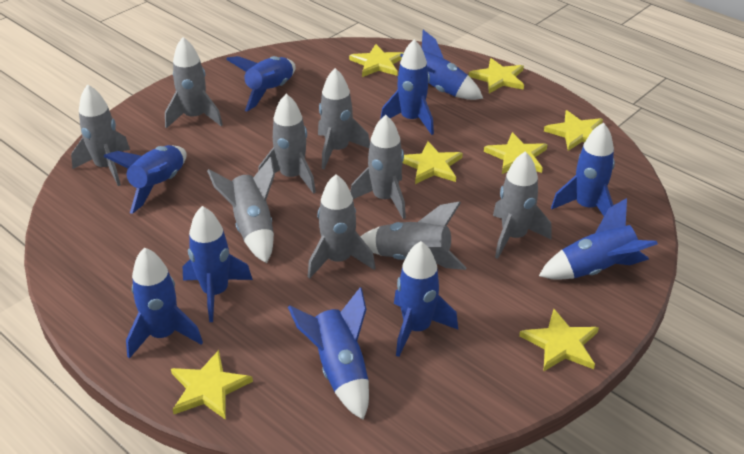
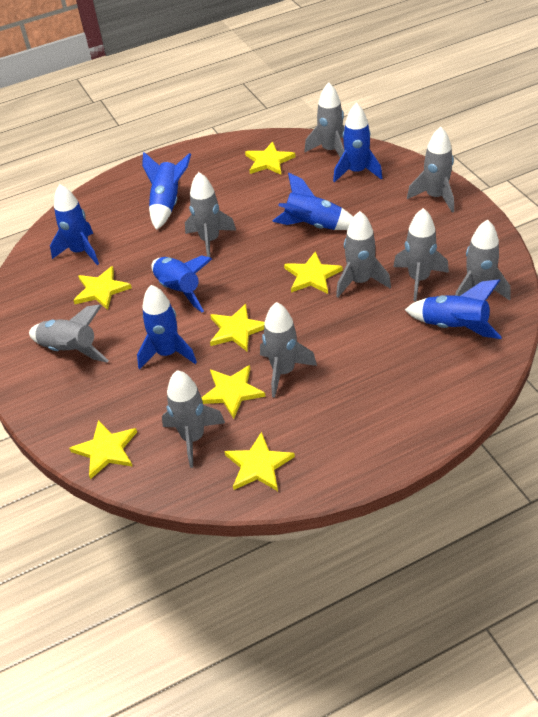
blue rocket: [103,145,187,214] [126,247,203,359] [182,206,253,322] [226,56,296,111] [288,287,369,420] [380,39,434,135] [394,241,458,357] [397,30,483,100] [539,198,658,280] [551,122,615,216] = 10 -> [50,184,99,265] [137,285,197,369] [142,152,191,230] [151,255,212,313] [272,172,353,230] [333,103,382,183] [405,279,502,339] = 7

